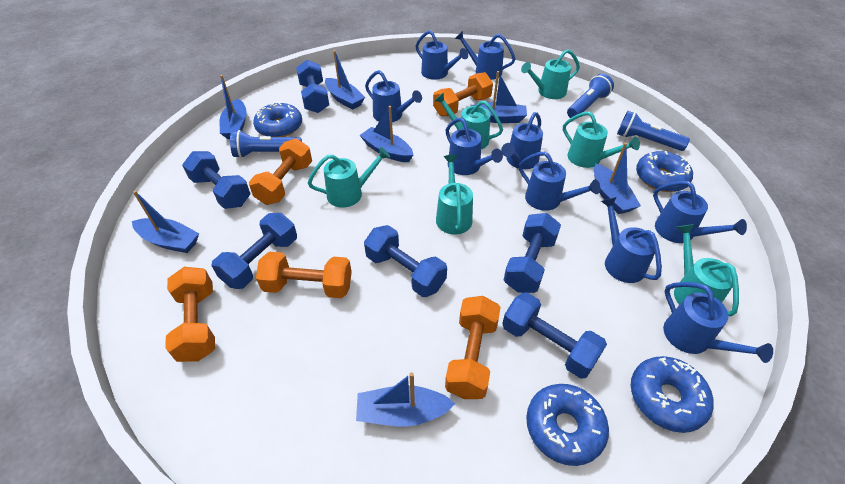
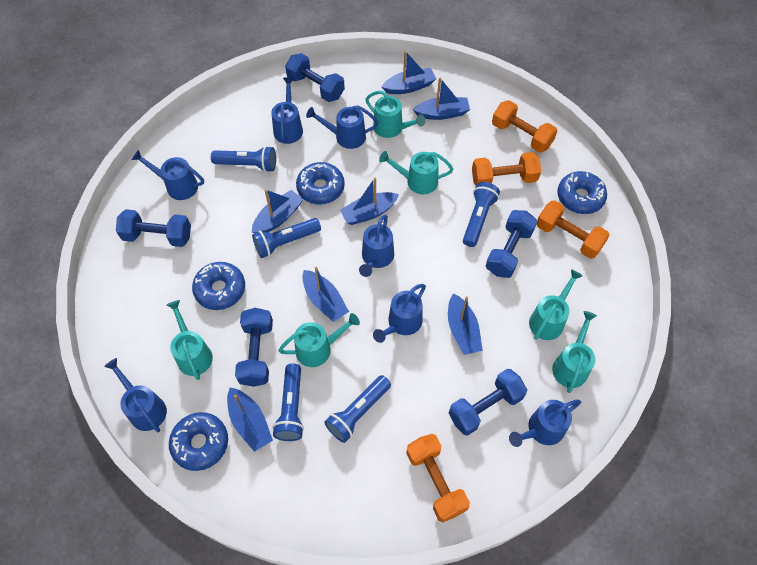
blue dumbbell: [182,151,250,209] [211,213,297,289] [296,60,329,113] [364,225,447,297] [502,292,607,379] [504,213,561,293] = 6 -> [116,209,191,247] [235,308,273,387] [285,53,345,102] [449,369,527,435] [486,210,537,278] = 5
blue flashlight: [230,130,302,158] [567,73,614,118] [617,111,690,151] = 3 -> [211,146,276,172] [252,218,321,258] [272,363,304,441] [324,375,391,443] [463,182,500,247] = 5
blue watering can: [365,70,422,122] [416,30,468,80] [446,118,503,175] [455,31,515,80] [501,112,543,169] [519,152,600,211] [601,197,662,283] [653,181,747,243] [663,282,773,363] = 9 -> [104,358,167,432] [132,150,204,200] [271,78,303,144] [306,105,379,149] [359,215,394,277] [373,284,426,343] [509,400,581,447] = 7
orange dumbbell: [165,267,215,362] [249,138,312,205] [256,252,352,298] [433,72,493,116] [445,296,501,399] = 5 -> [406,434,470,523] [472,152,541,185] [492,100,557,153] [537,200,610,259] = 4

